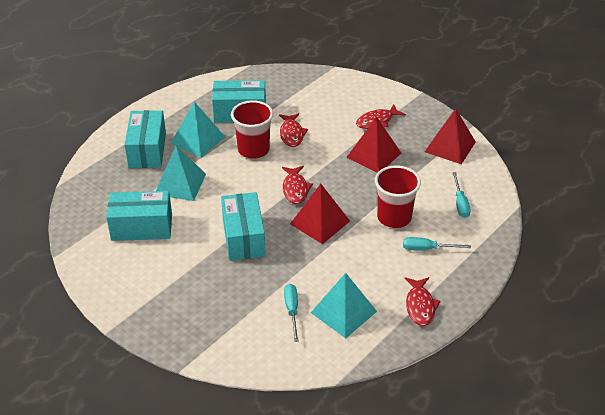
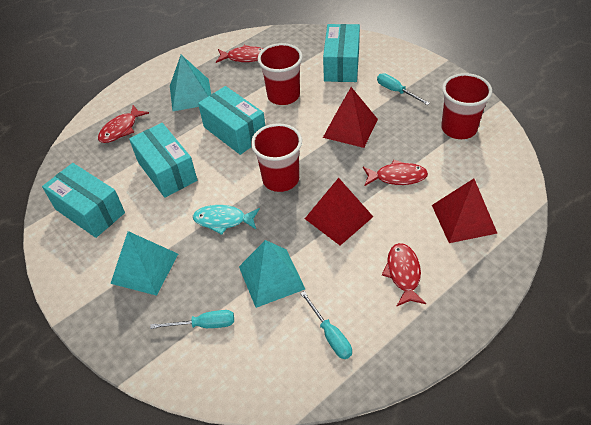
red cup: [231,100,273,159] [375,165,421,228] = 2 -> [251,123,302,192] [258,43,303,105] [441,73,492,139] = 3
turquoise fish: none = 0 -> [193,205,260,235] = 1

